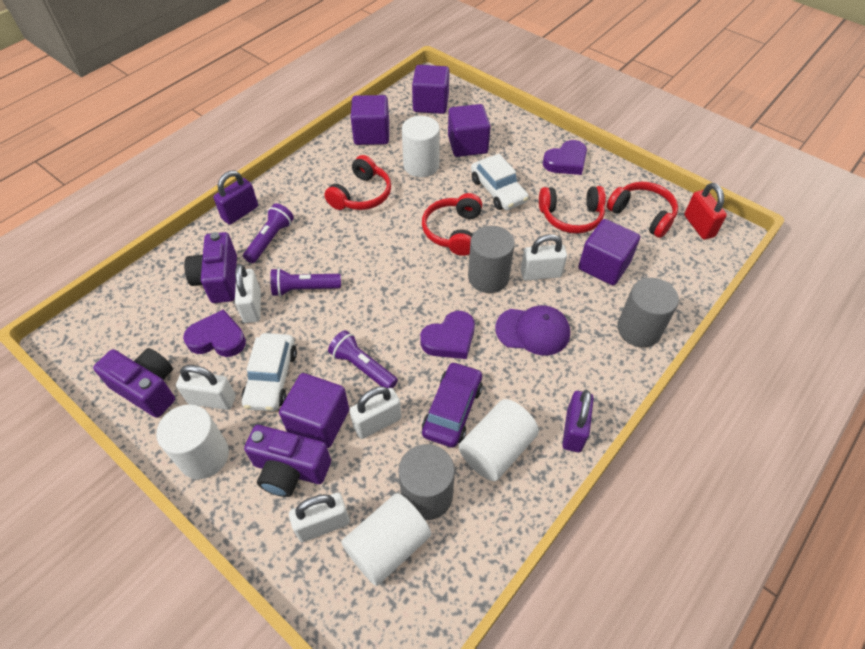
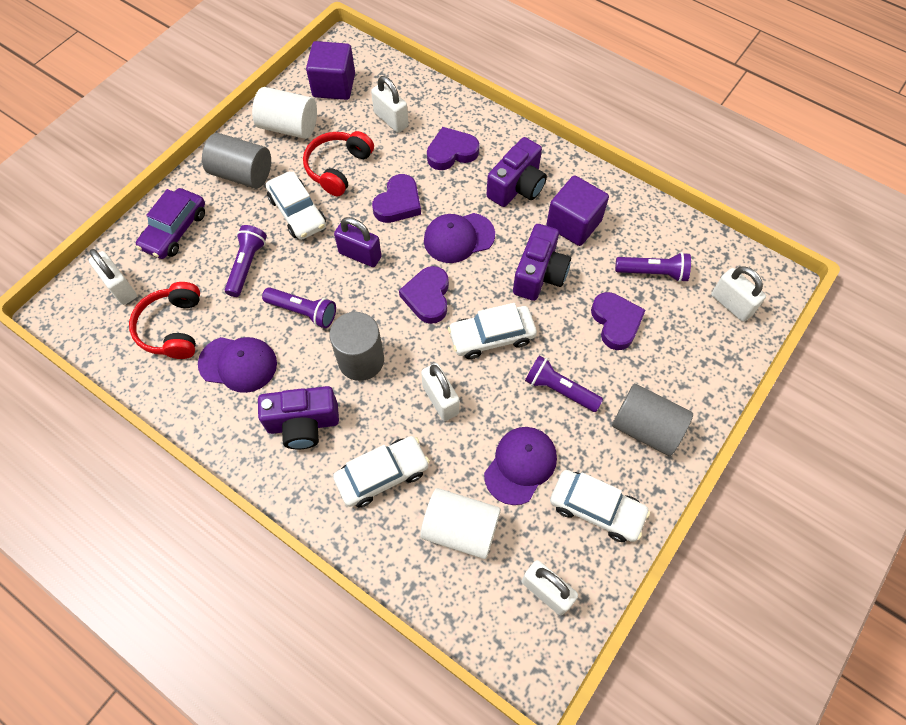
purple cap: [495,305,570,355] = 1 -> [198,337,277,393] [424,213,495,263] [484,427,557,505] = 3
purple cube: [279,373,349,448] [351,95,389,145] [412,65,449,114] [448,104,491,157] [578,219,640,285] = 5 -> [306,41,355,100] [546,176,609,246] = 2
purple flashlight: [243,203,294,263] [270,268,341,297] [328,330,398,389] = 3 -> [225,225,267,297] [262,287,336,328] [525,355,603,412] [615,252,691,282] = 4
purple heart: [183,309,246,357] [420,311,475,359] [543,140,587,175] = 3 -> [372,174,421,223] [399,266,449,324] [427,127,479,170] [591,292,646,350] = 4
purple padlock: [213,171,258,225] [562,390,594,452] = 2 -> [334,217,382,267] = 1
red headphones: [324,155,391,210] [422,193,482,256] [539,186,606,234] [607,182,678,238] = 4 -> [129,282,200,359] [303,131,374,196] = 2
red padlock: [684,183,727,240] = 1 -> none = 0
white car: [242,333,297,412] [471,154,529,210] = 2 -> [266,171,326,240] [333,436,430,508] [448,303,537,359] [550,470,650,542] = 4
white cylinder: [156,404,229,479] [341,493,431,586] [402,116,440,177] [459,399,539,481] = 4 -> [252,87,317,139] [420,488,501,559] = 2

